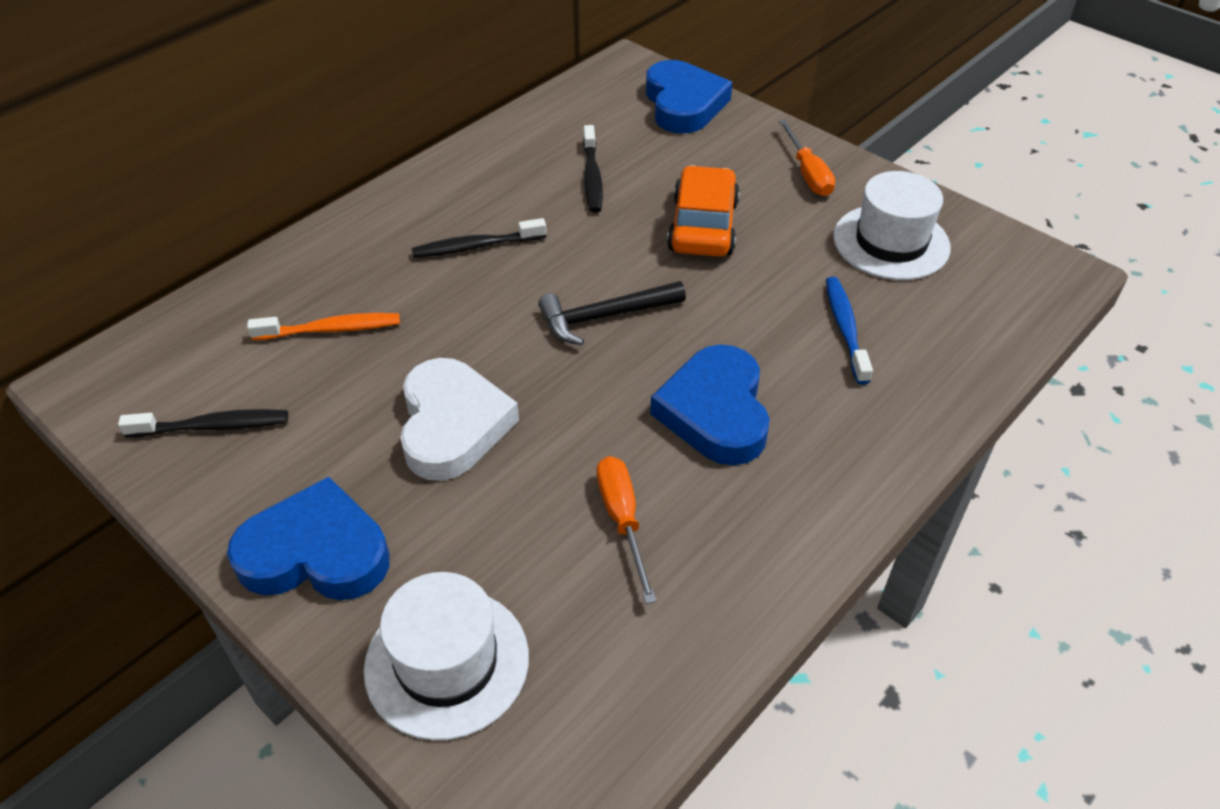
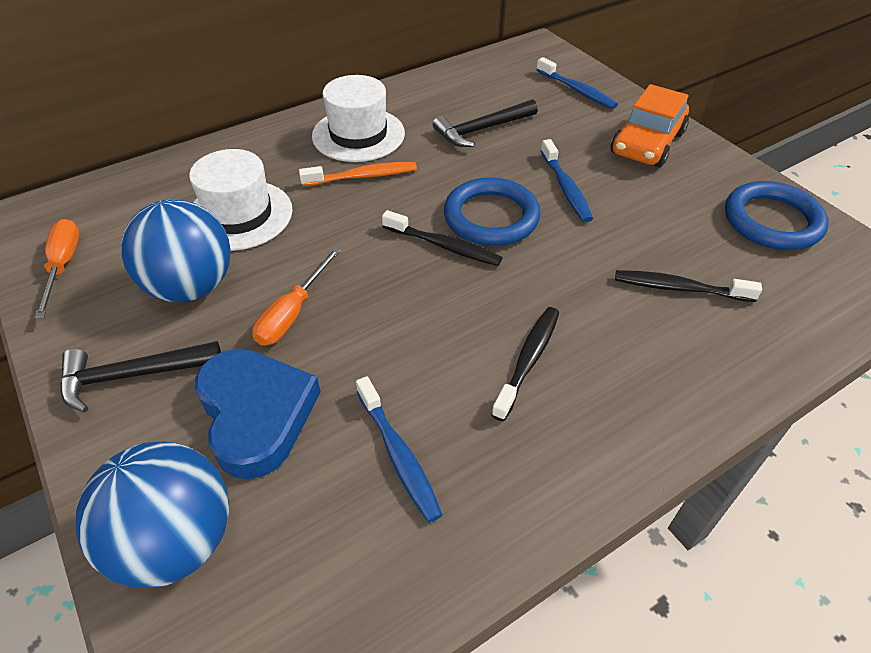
black hammer: [538,281,686,345] = 1 -> [60,341,221,412] [432,99,538,147] = 2
blue ball: none = 0 -> [75,441,229,588] [121,199,231,302] = 2
blue heart: [227,477,390,600] [646,60,732,133] [650,344,770,465] = 3 -> [195,349,321,479] = 1
blue ring: none = 0 -> [444,177,541,246] [725,181,829,250] = 2
blue toothbrush: [826,277,873,384] = 1 -> [356,376,443,523] [536,57,618,109] [541,139,593,222] = 3
white heart: [400,358,519,481] = 1 -> none = 0

